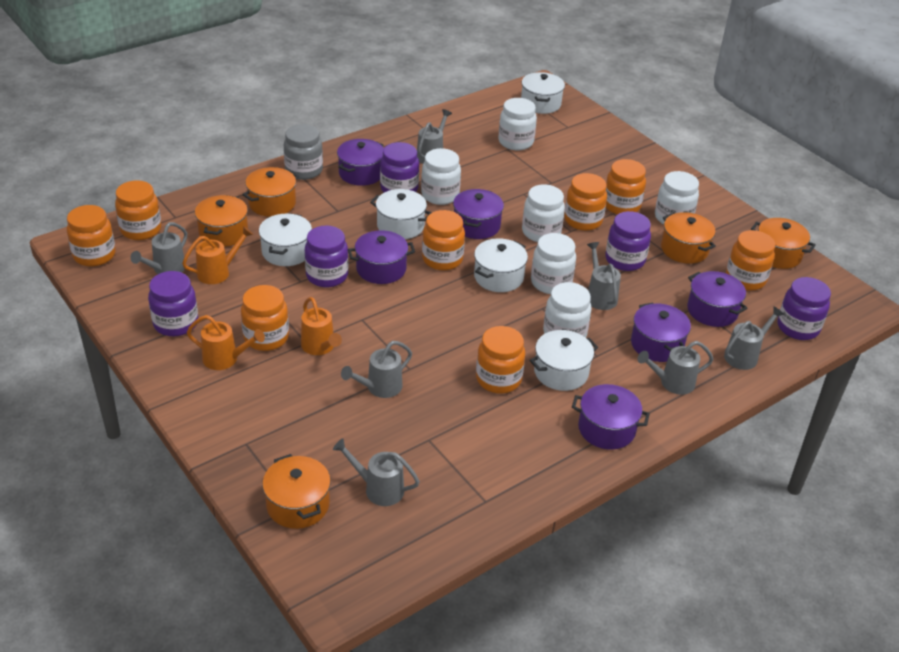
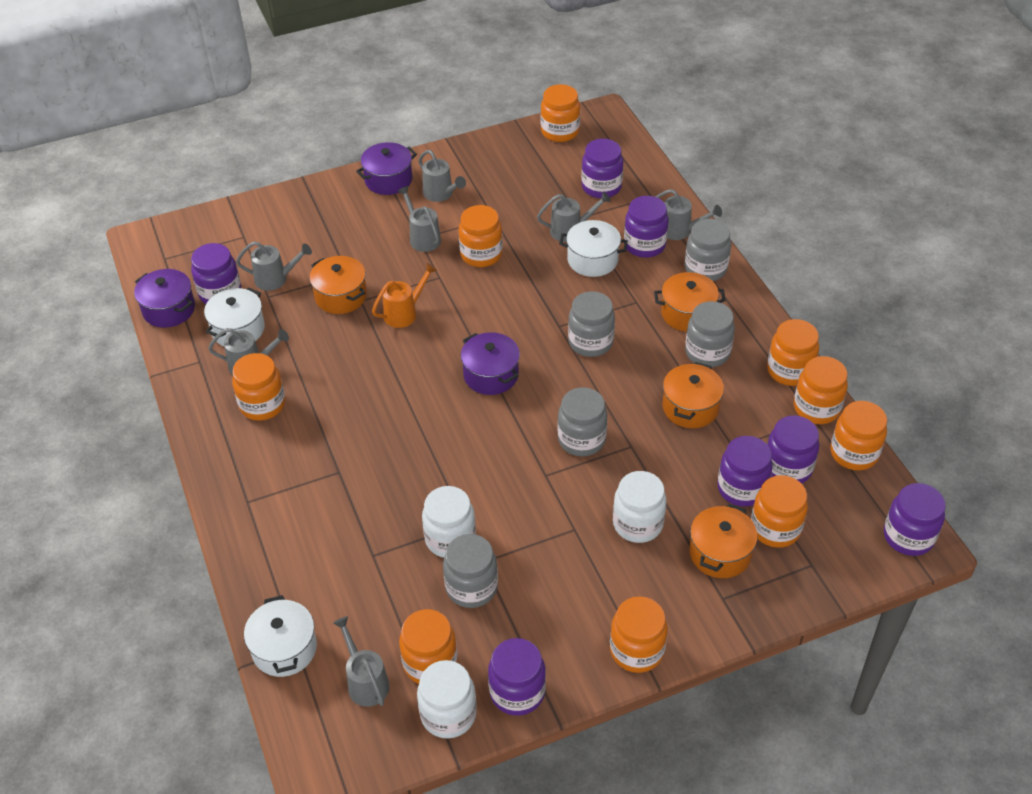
grey jar: [284,124,323,180] = 1 -> [443,534,498,608] [557,387,607,456] [568,291,615,357] [685,219,731,281] [685,301,735,367] = 5
orange jar: [67,205,116,267] [115,180,161,240] [241,285,289,351] [422,210,465,271] [476,326,525,393] [564,173,607,231] [606,159,646,215] [726,230,775,291] = 8 -> [232,353,285,421] [399,609,458,684] [459,205,503,267] [541,84,580,142] [610,596,668,673] [751,475,808,548] [767,319,819,386] [794,356,848,424] [830,401,887,471] = 9
orange pot: [195,195,248,247] [242,167,299,217] [262,454,331,529] [661,212,716,264] [751,218,816,269] = 5 -> [310,256,367,314] [654,272,726,332] [663,362,724,428] [689,503,758,578] = 4
orange watering can: [182,226,253,284] [187,315,265,370] [301,297,342,355] = 3 -> [372,263,437,328] = 1
purple jar: [148,271,198,336] [305,226,348,287] [380,142,419,193] [606,211,651,271] [777,277,831,340] = 5 -> [191,243,241,304] [488,638,546,716] [581,139,623,198] [624,196,668,258] [718,436,773,507] [767,415,819,484] [884,483,946,556] = 7
purple pot: [337,139,384,186] [348,230,415,284] [453,189,504,239] [572,384,650,450] [631,303,691,362] [687,271,748,327] = 6 -> [134,269,195,328] [356,142,417,195] [461,332,520,395] = 3
white jar: [421,148,461,205] [499,98,537,150] [522,184,565,242] [531,233,576,294] [543,282,592,338] [655,171,699,225] = 6 -> [417,660,477,738] [422,486,476,558] [613,471,667,543] = 3
white pot: [259,213,312,266] [370,189,432,239] [474,238,528,292] [521,72,565,114] [530,330,598,391] = 5 -> [204,287,265,346] [244,595,317,677] [559,220,628,277] = 3

